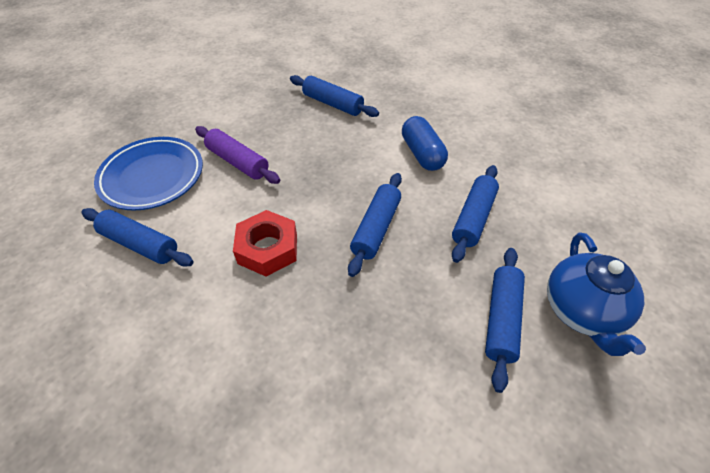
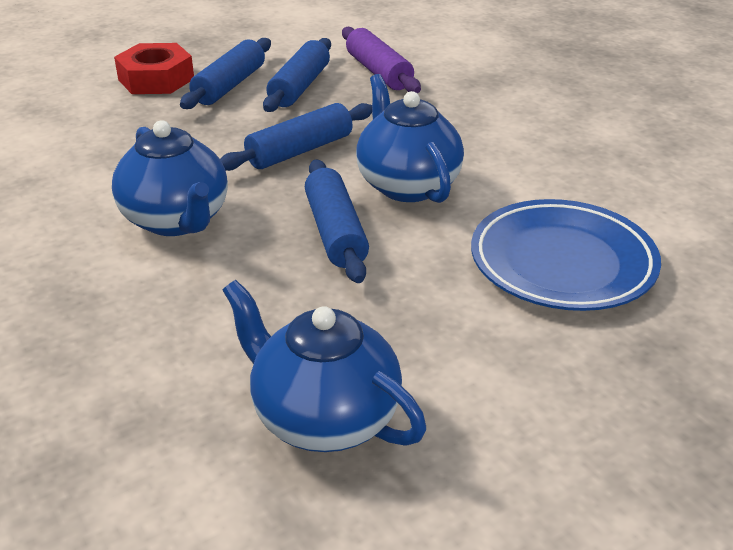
blue capsule: [402,116,448,171] = 1 -> none = 0
blue rolling pin: [81,208,194,267] [290,75,379,117] [348,173,402,277] [452,165,499,263] [485,248,525,393] = 5 -> [180,38,271,109] [220,103,372,171] [263,38,331,112] [305,159,369,283] = 4
blue teapot: [547,233,646,356] = 1 -> [112,120,228,236] [222,280,426,452] [356,74,464,203] = 3

